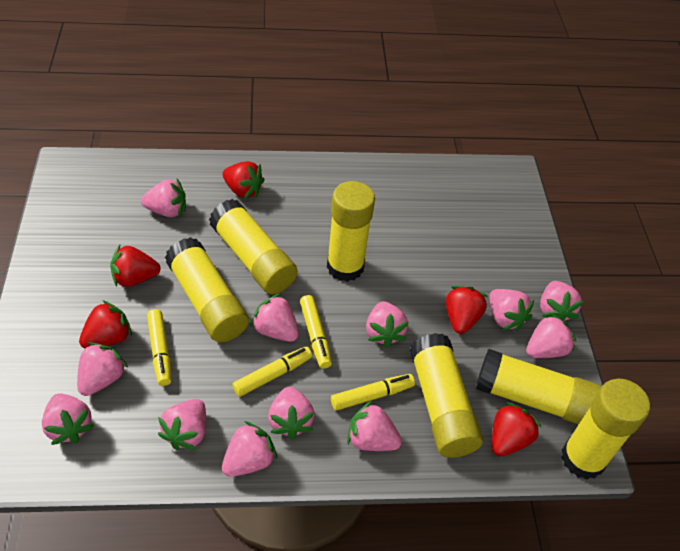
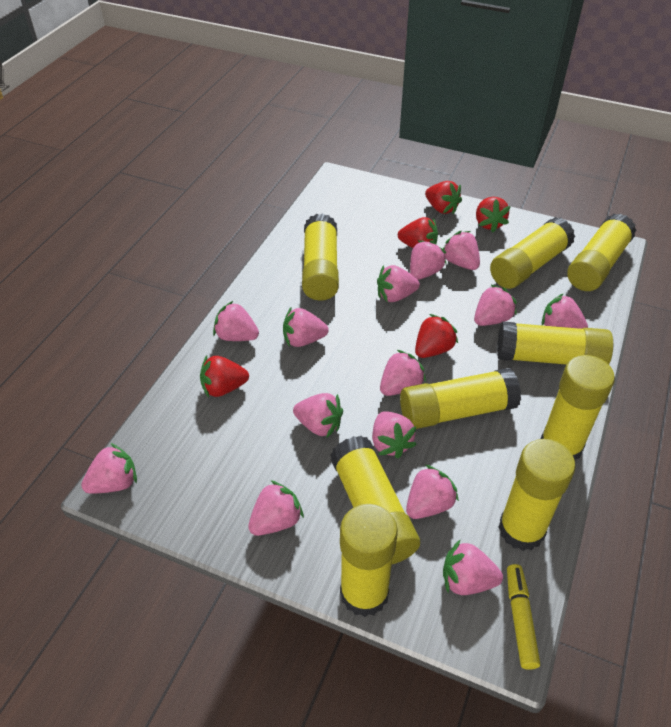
pink strawberry: [42,393,94,445] [77,342,128,396] [141,179,186,217] [158,399,206,450] [222,421,277,477] [251,294,299,342] [268,387,315,439] [347,401,402,451] [366,301,409,348] [489,289,534,331] [526,313,576,358] [540,281,584,321] = 12 -> [81,443,137,494] [213,301,259,341] [248,480,304,536] [283,308,329,347] [293,393,343,438] [372,411,417,459] [377,265,420,302] [380,350,426,396] [406,465,459,519] [410,240,446,280] [443,231,480,270] [443,540,503,595] [474,284,517,326] [542,293,588,329] = 14
yellow glue stick: [165,237,249,342] [209,199,298,294] [327,181,375,282] [410,333,483,458] [476,349,601,424] [561,379,650,480] = 6 -> [302,213,339,300] [330,436,420,564] [340,504,398,617] [400,368,521,429] [490,217,575,289] [497,321,613,365] [498,439,576,551] [541,355,615,460] [567,213,637,291] = 9
yellow marker: [147,309,171,386] [232,346,312,397] [300,295,332,369] [331,374,415,411] = 4 -> [507,564,540,670] = 1

